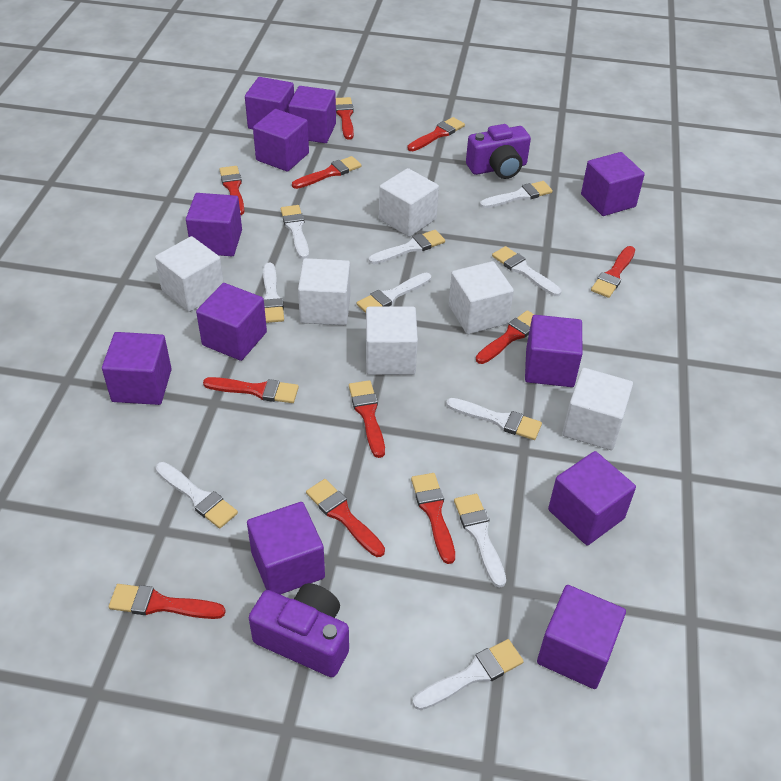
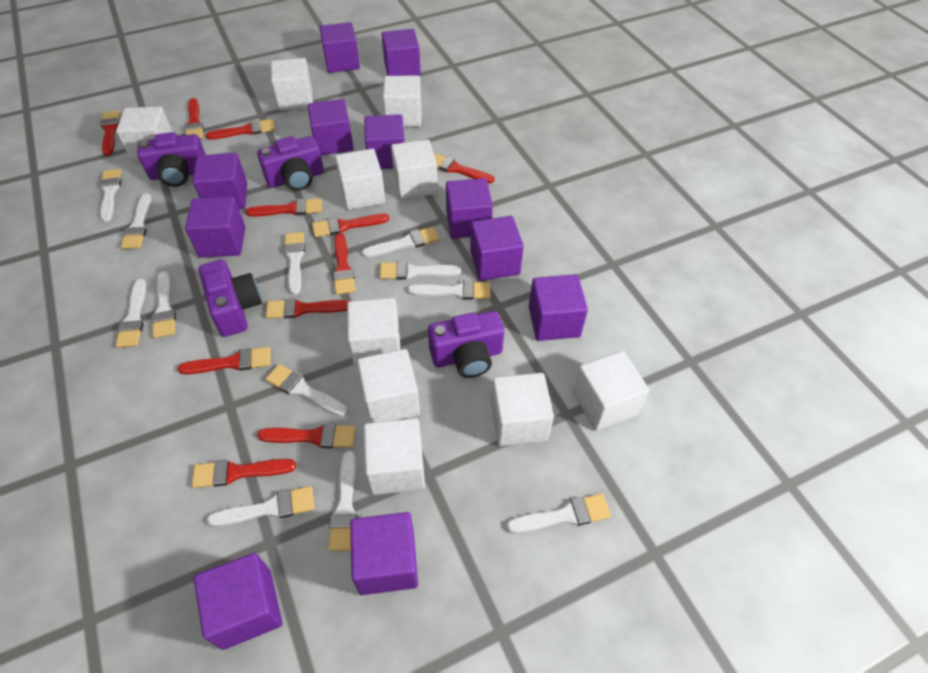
purple camera: [249,583,349,677] [466,124,531,179] = 2 -> [137,132,206,187] [199,259,262,337] [257,136,324,191] [428,311,504,378] = 4
white brush: [155,462,238,528] [263,263,284,323] [281,205,309,259] [357,273,431,313] [369,230,445,264] [413,639,524,710] [446,398,542,440] [454,494,506,588] [480,181,553,208] [492,246,561,296] = 10 -> [100,169,122,222] [116,279,147,348] [121,193,152,249] [152,271,176,338] [207,486,314,527] [265,364,348,417] [284,232,305,295] [328,451,358,551] [362,227,440,258] [380,261,461,280] [408,281,491,300] [506,494,611,533] = 12
white cube: [155,236,224,312] [298,258,350,325] [366,307,418,375] [379,168,439,237] [449,261,514,334] [562,368,633,450] = 6 -> [116,107,173,161] [271,58,313,111] [335,149,385,210] [347,298,401,366] [357,349,420,423] [364,418,425,495] [383,76,422,127] [391,139,438,199] [491,373,554,446] [573,351,649,431] = 10

